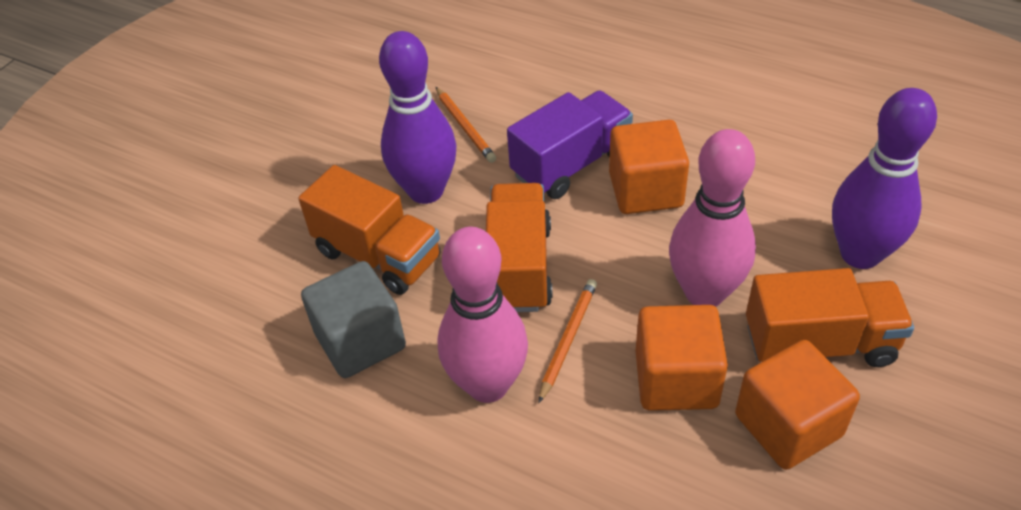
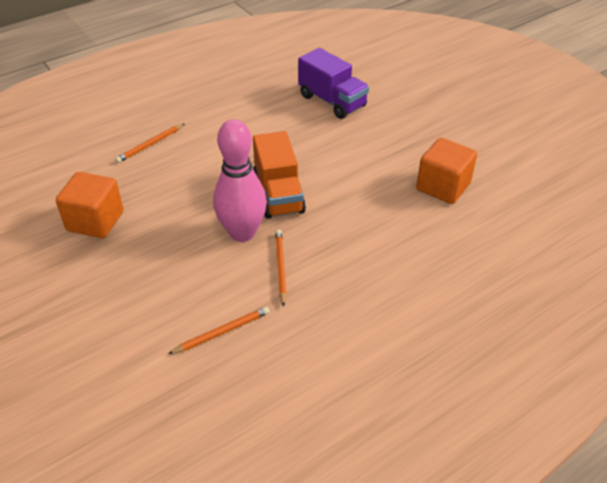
grey cube: [301,261,406,378] = 1 -> none = 0
orange cube: [609,120,689,214] [636,305,728,411] [735,340,860,470] = 3 -> [56,172,123,238] [416,138,477,204] = 2
orange pencil: [436,87,496,163] [539,279,597,403] = 2 -> [115,124,184,163] [168,307,270,354] [275,229,287,307] = 3
orange truck: [298,165,441,295] [486,183,553,312] [746,268,914,367] = 3 -> [253,131,306,219] = 1
pink bowling pin: [437,227,528,403] [669,129,756,307] = 2 -> [213,119,267,242] = 1
purple bowling pin: [379,31,456,204] [832,88,937,269] = 2 -> none = 0

